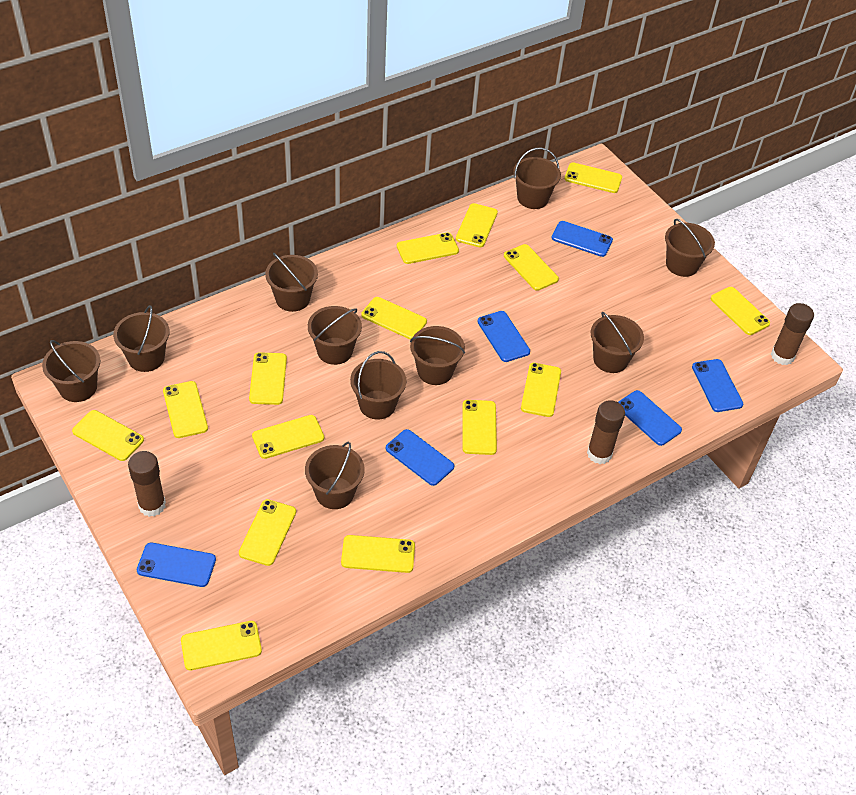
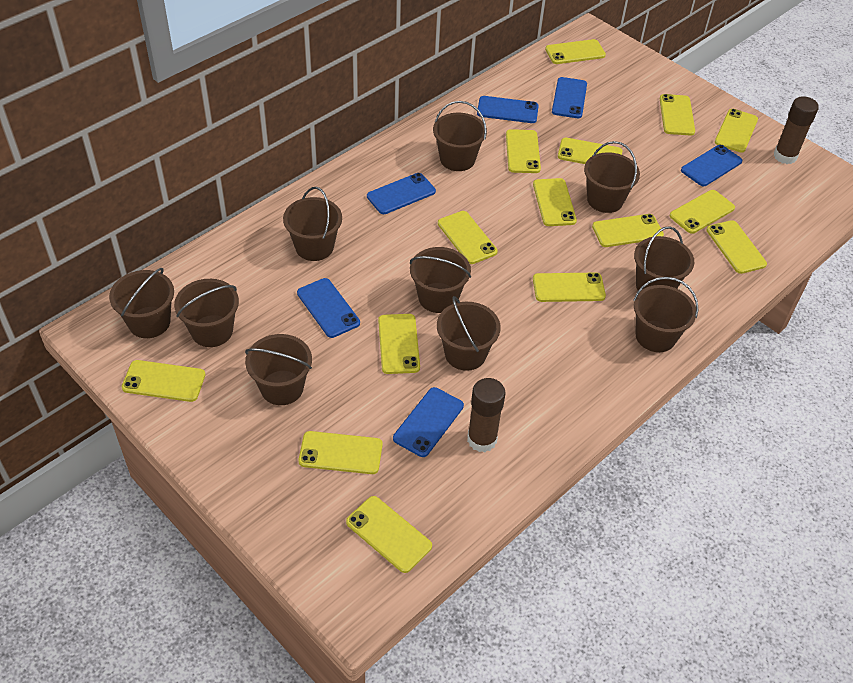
brown glue stick: [128,451,166,517] [587,400,625,464] [771,303,814,365] = 3 -> [467,378,505,452] [773,96,819,164] = 2

